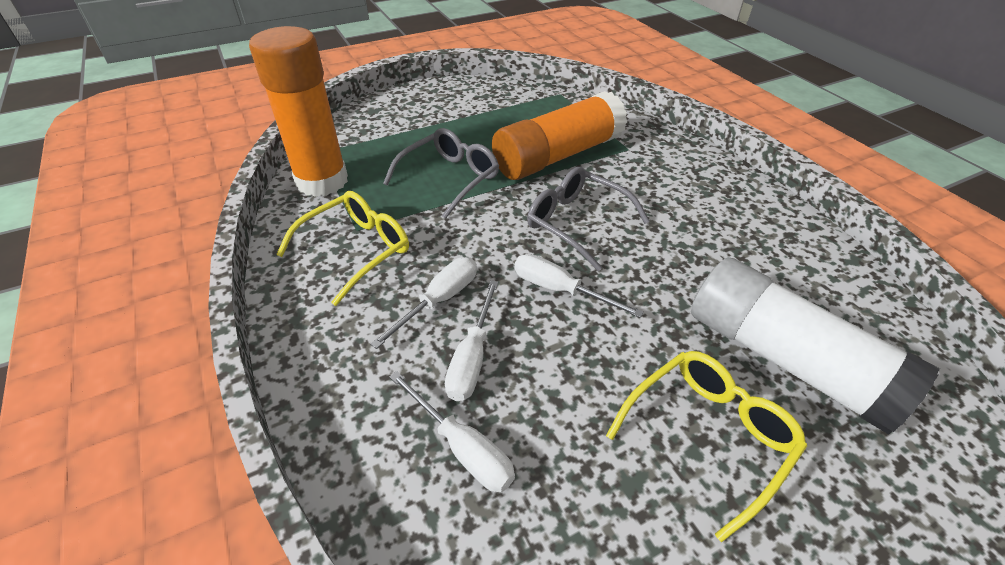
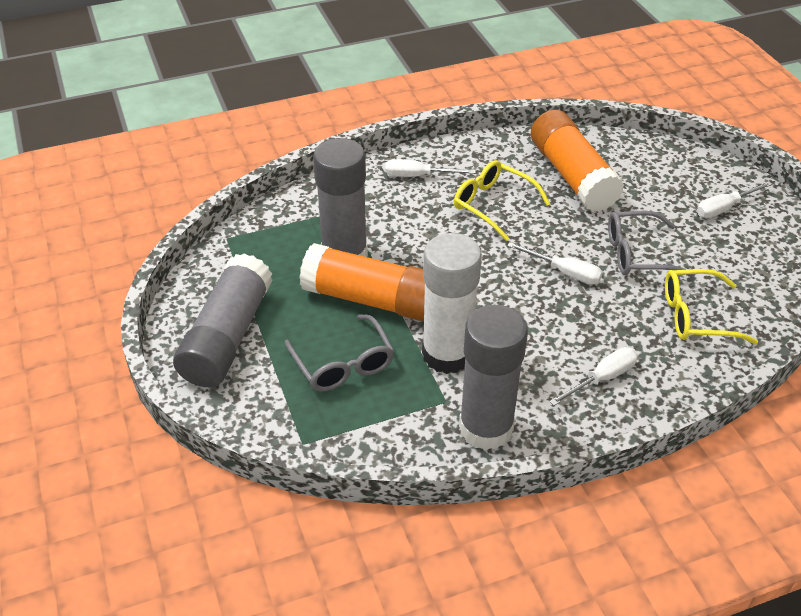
grey glue stick: none = 0 -> [173,254,273,387] [313,138,368,257] [459,305,528,451] = 3

